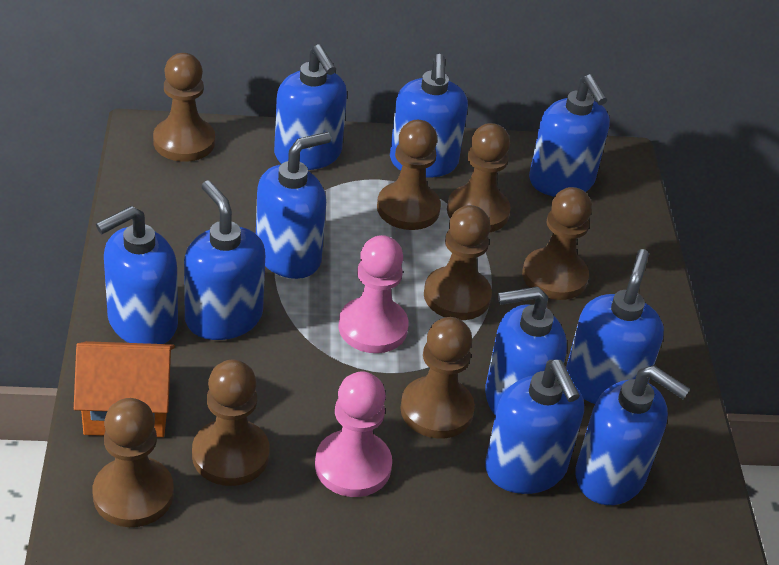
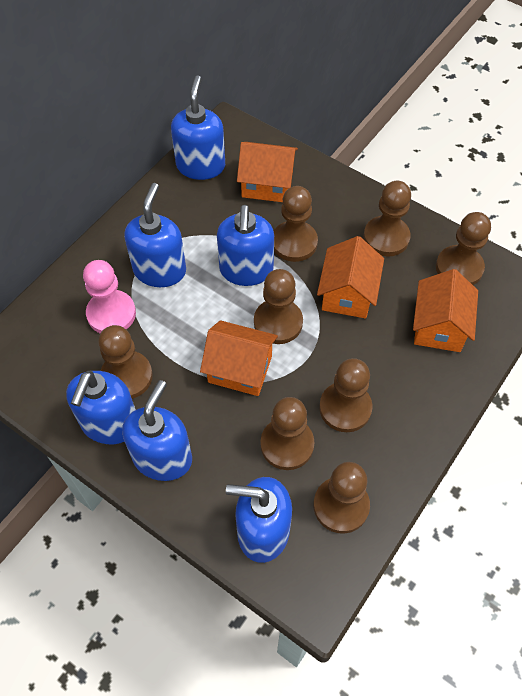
blue soap dispenser: [96,206,178,344] [184,180,265,340] [256,132,331,279] [274,44,347,170] [390,54,468,177] [485,286,567,415] [485,360,584,494] [529,74,610,197] [566,249,664,404] [575,365,690,505] = 10 -> [66,371,136,444] [122,380,192,481] [124,183,186,287] [171,75,225,180] [217,205,274,286] [226,477,292,563] = 6
orange house: [74,341,175,437] = 1 -> [200,320,278,396] [237,142,298,202] [317,236,384,318] [413,269,478,352] = 4
pink pawn: [315,372,392,497] [338,235,409,353] = 2 -> [83,260,136,333] = 1

